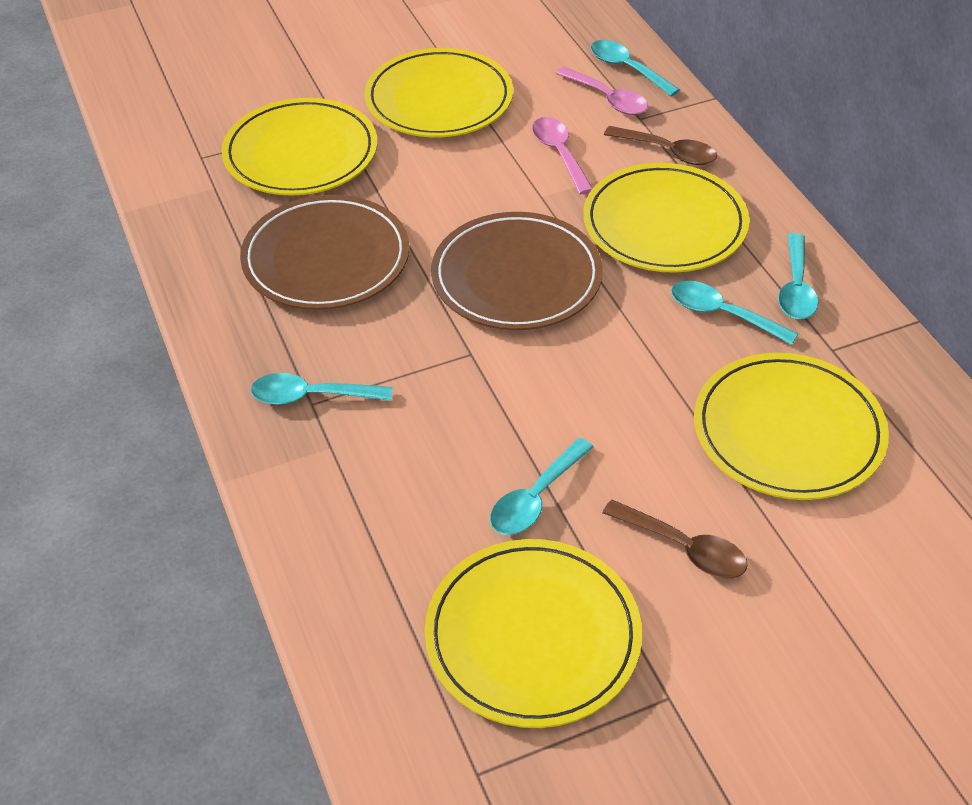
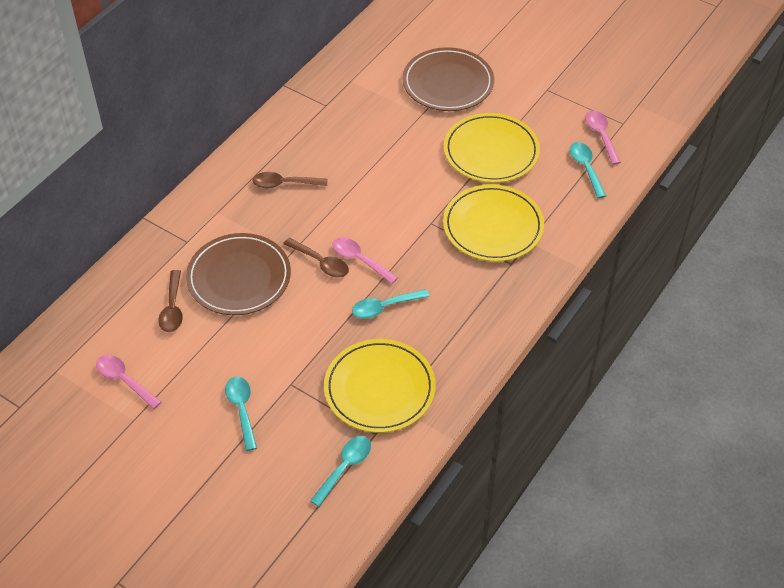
brown spoon: [602,499,748,579] [604,126,717,165] = 2 -> [158,270,183,332] [253,172,327,189] [283,238,349,277] = 3
pink spoon: [532,117,593,194] [555,67,648,115] = 2 -> [96,355,161,409] [332,237,398,284] [586,111,621,165] = 3
turquoise spoon: [251,373,392,405] [490,438,594,535] [590,40,680,96] [671,281,798,345] [778,233,818,319] = 5 -> [225,377,257,451] [310,436,371,507] [352,289,430,319] [570,142,606,198] = 4
yellow plate: [222,98,377,196] [364,48,513,137] [424,539,642,728] [583,163,750,273] [694,353,889,500] = 5 -> [324,339,436,433] [443,184,544,262] [444,113,540,183] = 3

